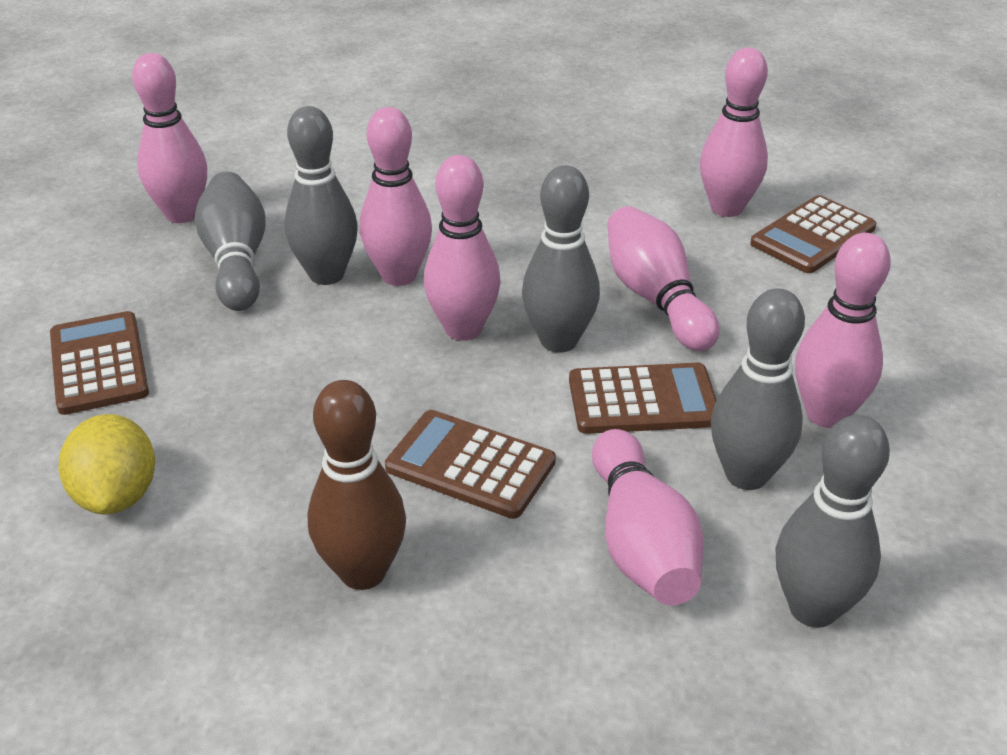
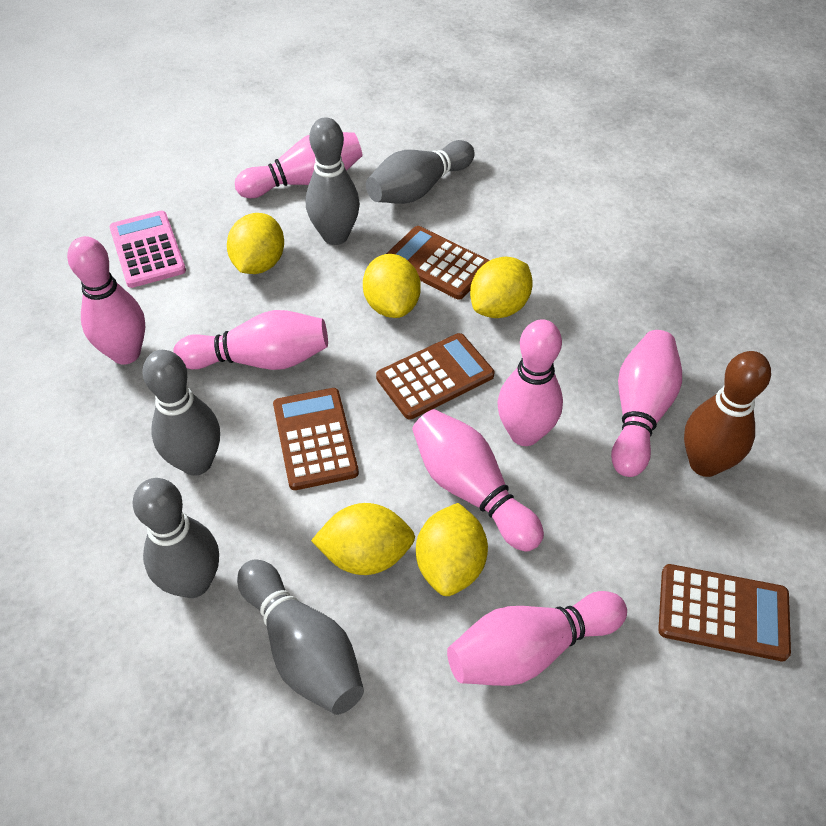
pink calculator: none = 0 -> [110,211,186,288] = 1
yellow lemon: [59,414,155,515] = 1 -> [227,213,284,274] [311,503,415,575] [363,254,421,318] [416,503,488,596] [470,256,533,318] = 5

